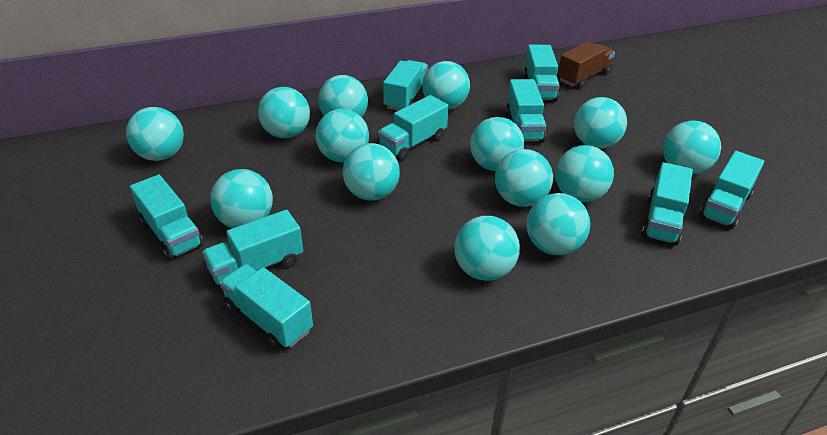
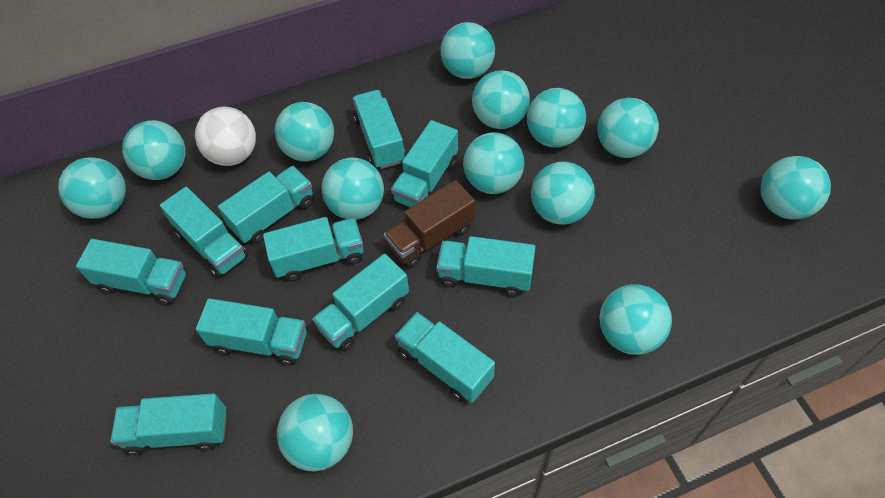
turquoise ball: [126,107,184,161] [210,169,273,228] [258,87,310,138] [316,109,369,163] [318,75,368,117] [343,143,400,201] [422,61,470,110] [454,216,520,281] [470,117,524,171] [495,149,553,207] [527,193,590,255] [555,145,614,202] [574,97,627,149] [663,121,721,175] = 14 -> [58,157,126,219] [122,120,186,180] [274,102,334,161] [277,394,353,472] [321,158,384,220] [440,22,495,79] [463,132,524,194] [472,70,530,129] [527,88,586,148] [531,161,595,225] [597,98,659,158] [600,284,672,355] [761,156,831,220] = 13
turquoise truck: [130,175,204,260] [202,210,303,290] [220,264,313,349] [378,95,448,160] [383,60,428,111] [506,79,546,142] [524,44,560,102] [641,162,693,246] [699,151,764,229] = 9 -> [76,239,187,305] [110,393,227,455] [160,187,248,278] [196,298,307,365] [218,166,314,244] [263,217,364,281] [312,254,409,351] [353,90,405,169] [391,120,458,207] [395,312,495,403] [436,236,536,296] = 11
white ball: none = 0 -> [195,107,256,166] = 1

